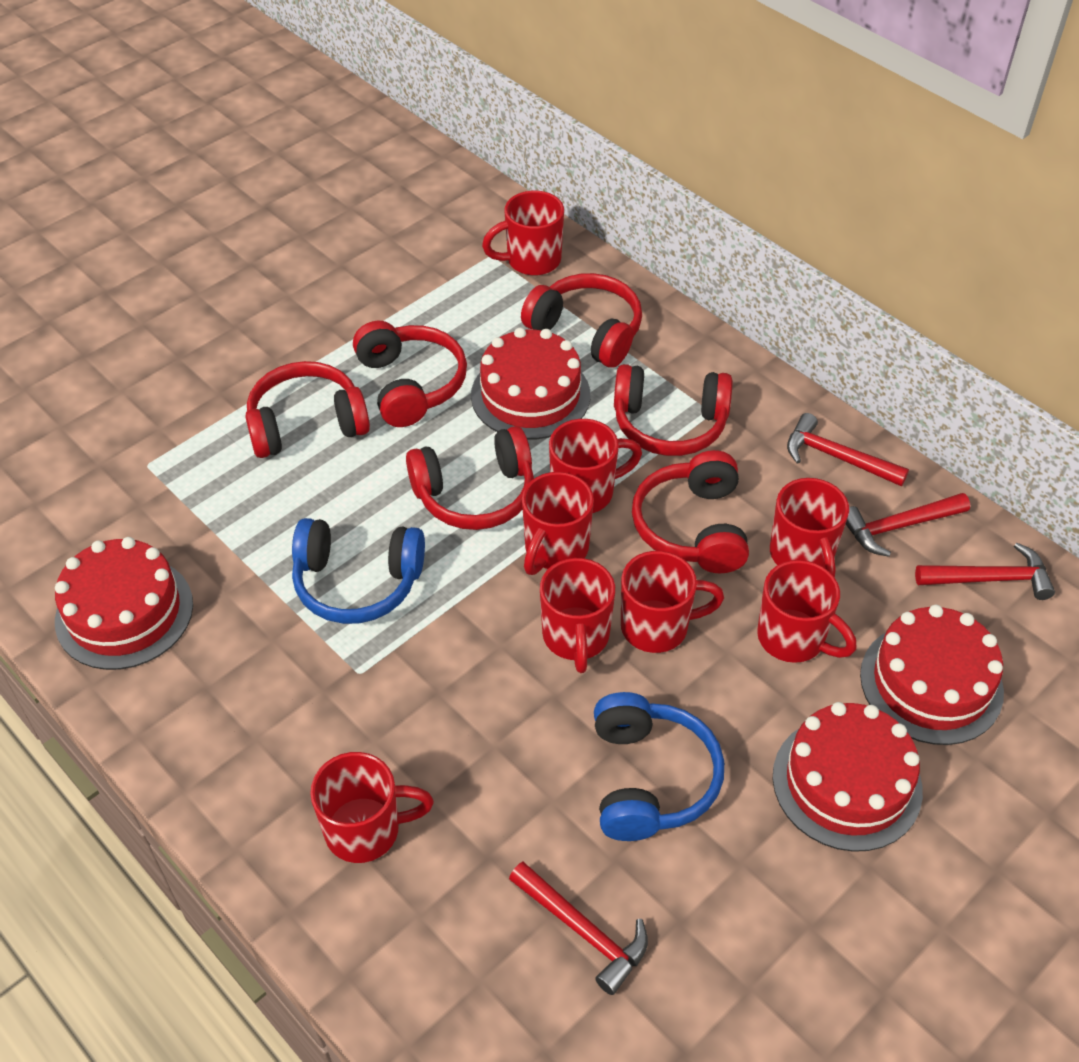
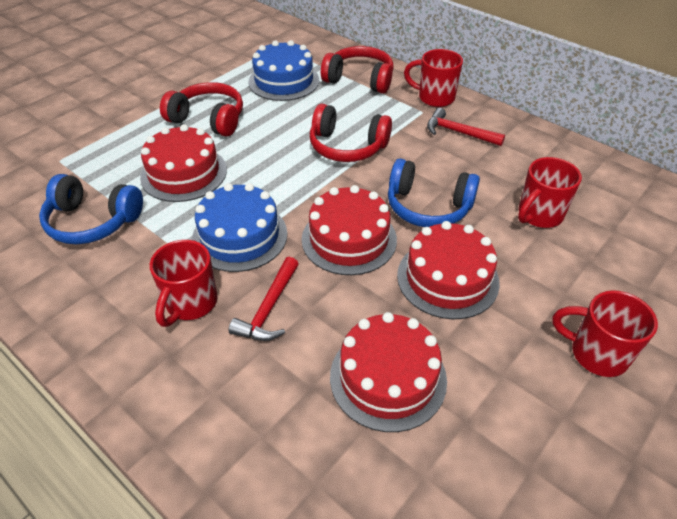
blue cake: none = 0 -> [192,183,287,272] [249,40,319,101] = 2
red hammer: [509,862,648,995] [787,413,909,486] [846,493,970,557] [915,543,1055,600] = 4 -> [228,257,299,341] [427,108,505,146] = 2
red headphones: [245,361,370,458] [353,321,467,427] [406,426,534,530] [521,273,642,368] [614,364,733,456] [632,450,749,573] = 6 -> [160,82,243,137] [310,104,392,162] [321,46,394,94] = 3
red mug: [310,752,434,863] [482,191,564,275] [522,472,594,575] [540,558,615,673] [549,419,642,513] [621,551,724,653] [757,560,857,663] [770,478,849,577] = 8 -> [150,240,217,327] [404,49,463,107] [518,157,582,228] [552,290,658,377] = 4

